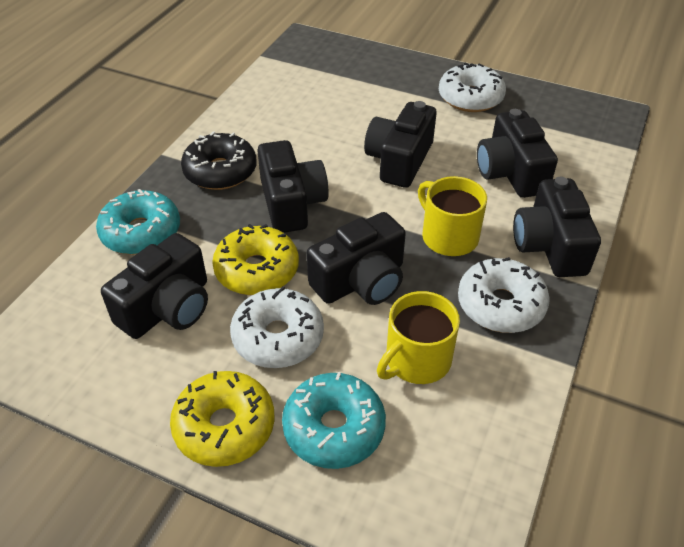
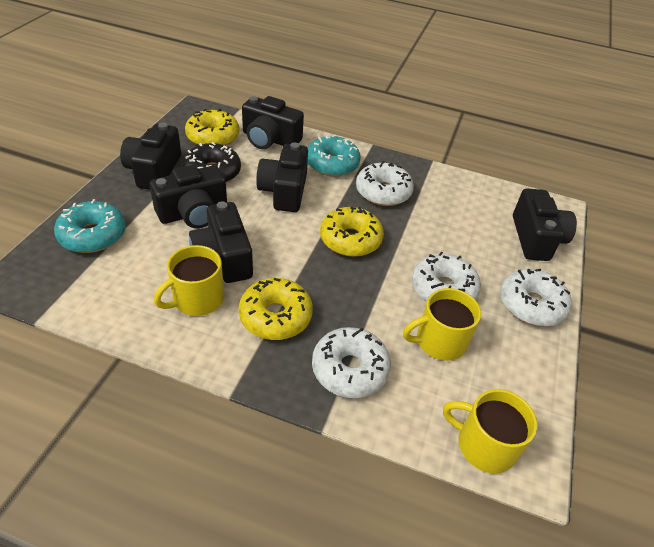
white donut: [230,286,324,368] [439,63,506,112] [458,257,550,333] = 3 -> [312,327,391,398] [356,161,414,206] [412,252,481,302] [500,269,572,326] = 4
yellow donut: [170,371,275,467] [212,224,299,295] = 2 -> [185,109,240,146] [239,278,313,340] [320,207,384,257] = 3
yellow mug: [377,291,460,384] [418,176,487,256] = 2 -> [154,245,224,316] [403,288,481,361] [443,389,538,474] = 3

